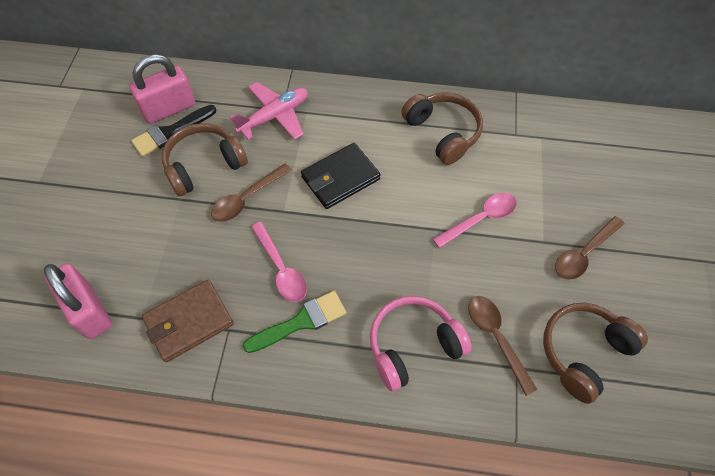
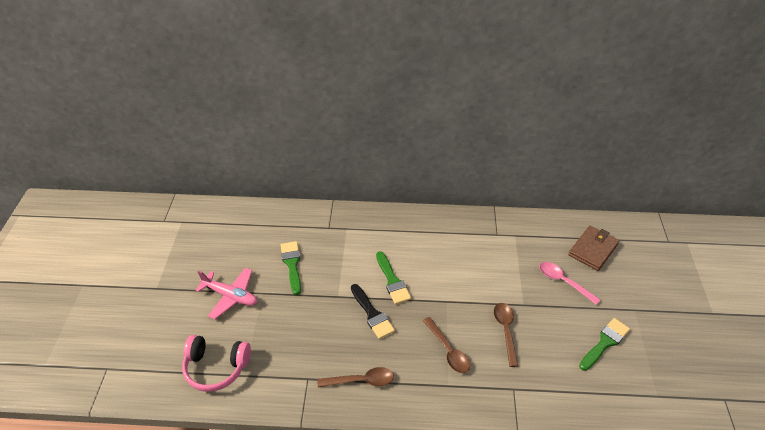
black wallet: [301,143,381,209] = 1 -> none = 0
brown headphones: [162,123,248,196] [401,92,483,165] [543,303,648,404] = 3 -> none = 0
green brush: [243,291,346,353] = 1 -> [281,241,301,295] [376,251,411,304] [579,318,630,371] = 3
pink padlock: [44,263,112,339] [129,54,195,124] = 2 -> none = 0
pink spoon: [251,222,307,302] [433,193,517,248] = 2 -> [540,262,600,305] = 1

